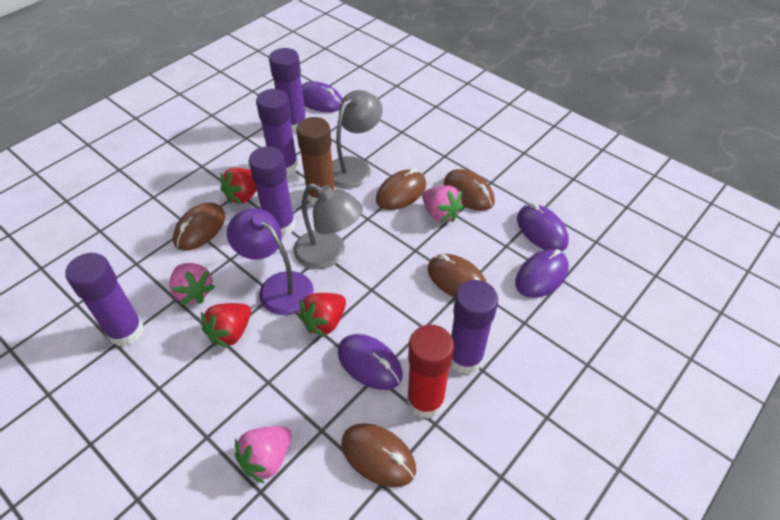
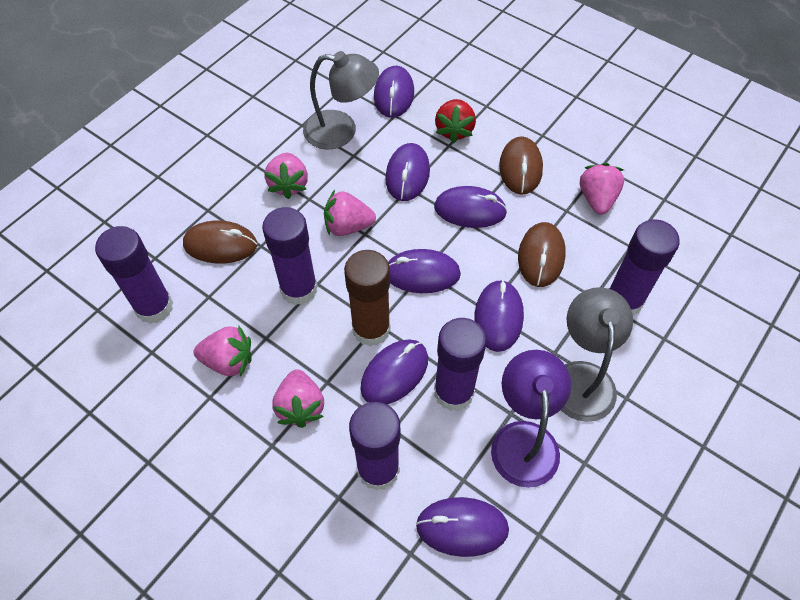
brown mouse: [173,202,225,251] [341,423,416,488] [376,168,426,210] [427,254,486,298] [444,169,495,211] = 5 -> [183,221,257,264] [499,136,543,195] [518,222,566,287] = 3
pink strawberry: [169,263,215,305] [235,426,292,484] [422,185,463,223] = 3 -> [194,325,252,377] [264,153,308,199] [272,369,324,428] [324,190,376,236] [580,163,624,215] = 5
purple mouse: [302,81,342,112] [338,334,403,390] [515,249,569,298] [517,203,569,251] = 4 -> [360,339,428,405] [374,66,414,118] [385,143,430,201] [388,249,461,293] [416,497,509,557] [434,186,507,228] [474,279,524,352] = 7
red glue stick: [407,325,454,419] = 1 -> none = 0
red strawberry: [201,303,251,349] [220,168,257,204] [298,293,346,337] = 3 -> [435,99,476,143] = 1

